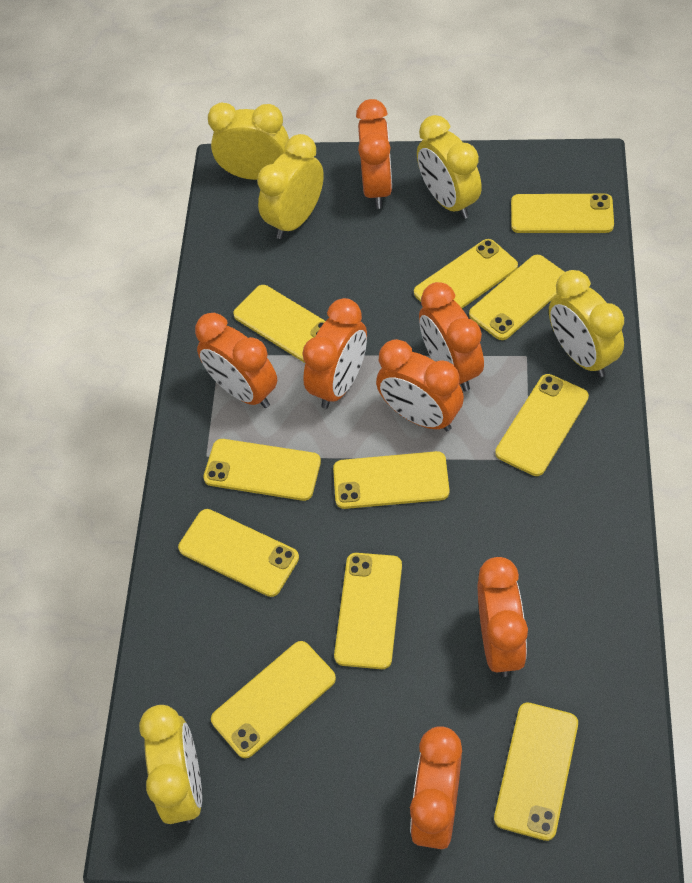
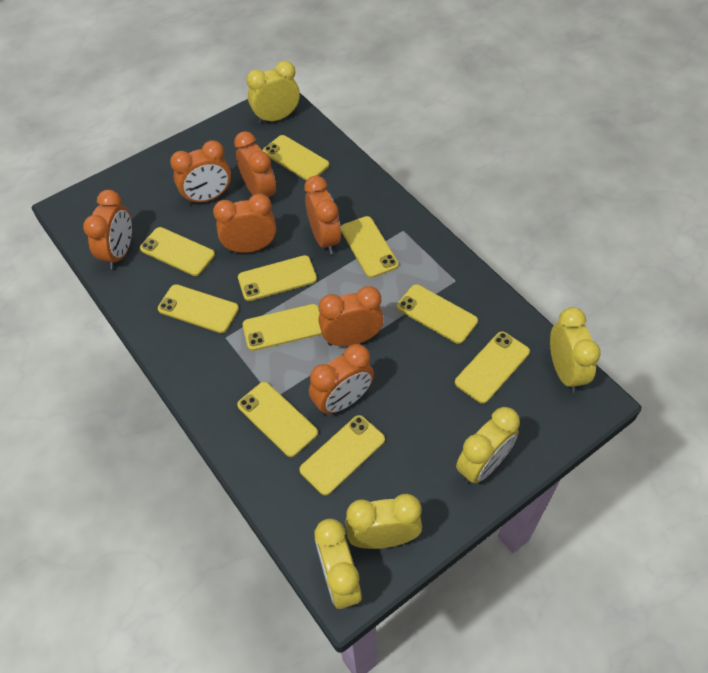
yellow phone: [178,509,299,597] [203,439,321,501] [211,641,336,758] [233,285,325,363] [333,451,449,509] [334,553,402,669] [414,239,518,308] [469,255,565,340] [494,703,578,841] [495,374,589,476] [511,194,614,233] = 11 -> [140,227,215,276] [158,284,239,333] [237,382,318,457] [238,255,317,301] [243,304,322,351] [263,135,329,180] [299,415,385,496] [341,216,399,278] [397,284,478,344] [455,331,530,404] = 10

